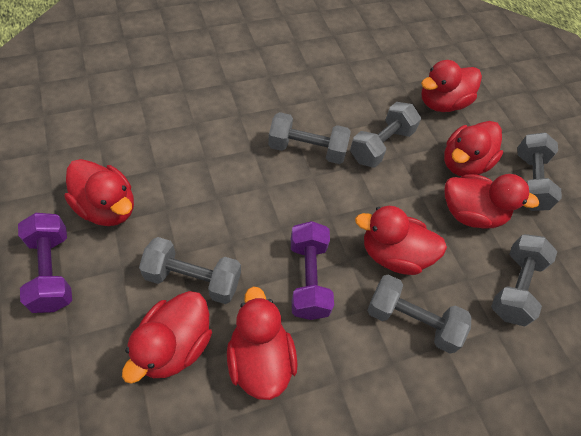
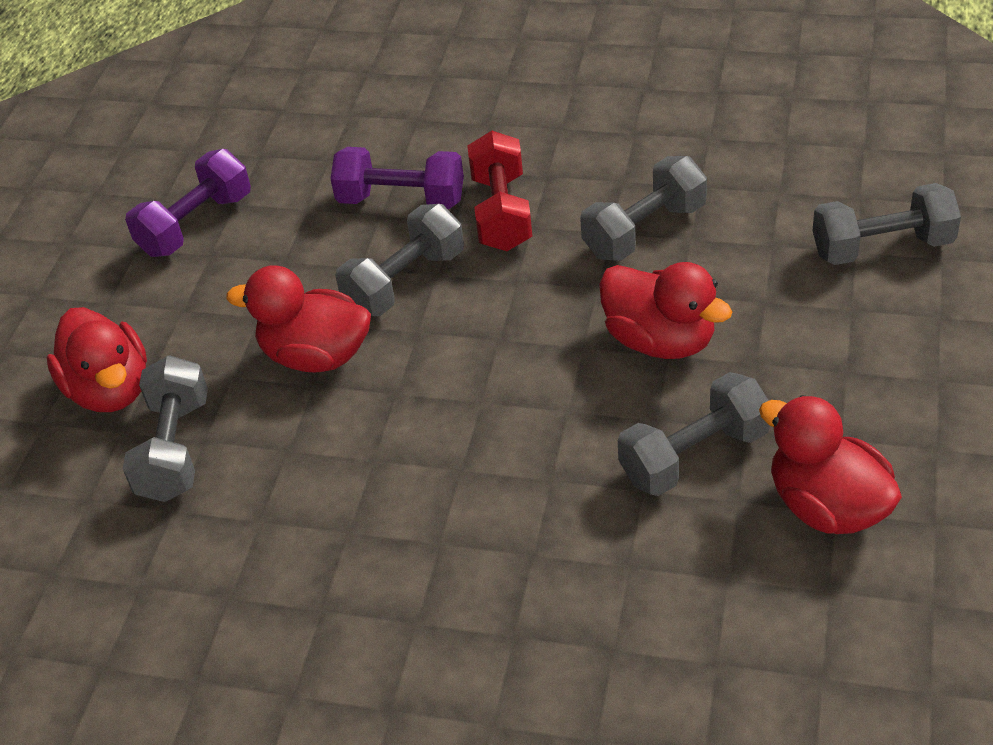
grey dumbbell: [139,237,241,304] [268,112,351,164] [350,102,421,168] [367,275,471,354] [491,234,557,326] [518,133,562,211] = 6 -> [123,355,208,502] [335,204,464,316] [580,156,707,261] [618,372,770,496] [812,183,961,265] = 5
red duck: [64,159,134,226] [122,291,212,384] [227,286,297,400] [355,206,447,275] [421,60,482,112] [444,121,503,176] [444,174,539,228] = 7 -> [47,307,147,412] [226,265,371,373] [599,262,732,359] [759,395,902,534] = 4
red dumbbell: none = 0 -> [467,131,532,251] = 1

